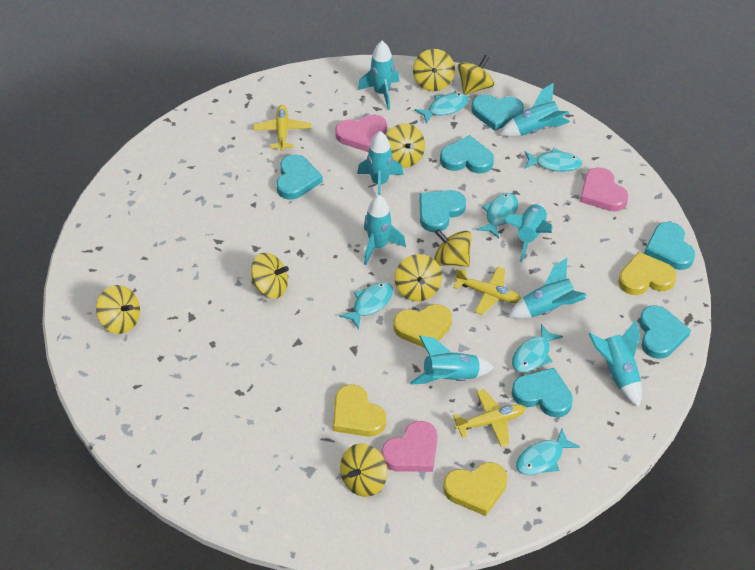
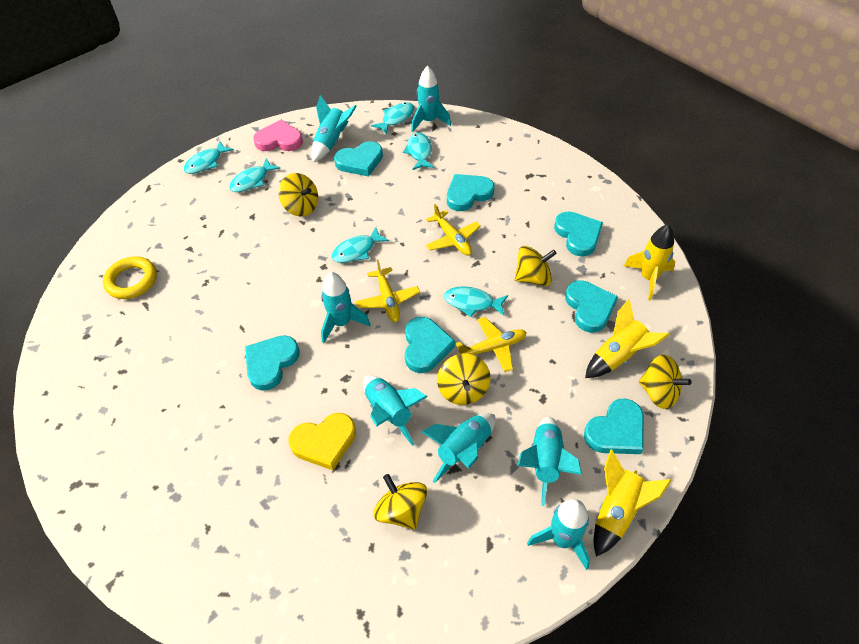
pink heart: [335,115,387,152] [381,421,438,472] [580,167,628,212] = 3 -> [253,120,303,151] = 1
turquoise rocket: [357,131,403,195] [358,41,400,110] [364,195,406,265] [410,335,494,385] [499,83,570,137] [504,203,553,262] [508,258,587,319] [589,320,642,407] = 8 -> [312,95,357,162] [321,272,371,343] [363,376,428,446] [411,66,451,132] [421,413,496,483] [517,416,582,506] [527,499,590,570] = 7
yellow heart: [333,384,386,437] [393,304,452,348] [443,462,507,516] [619,252,677,295] = 4 -> [289,413,356,470] = 1
yellow ring: none = 0 -> [103,256,157,299] = 1
yellow rocket: none = 0 -> [585,299,670,378] [594,449,671,556] [624,224,675,300] = 3
yellow spinning top: [96,285,140,334] [251,252,289,299] [340,443,388,497] [386,123,425,168] [395,254,442,301] [413,49,455,91] [434,229,472,267] [458,55,494,95] = 8 -> [278,173,318,217] [373,474,427,530] [437,354,491,405] [515,246,557,286] [639,355,692,409] = 5

